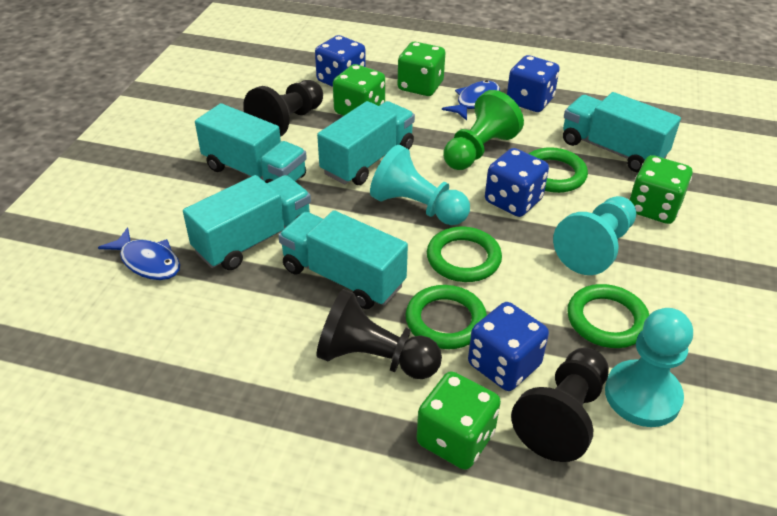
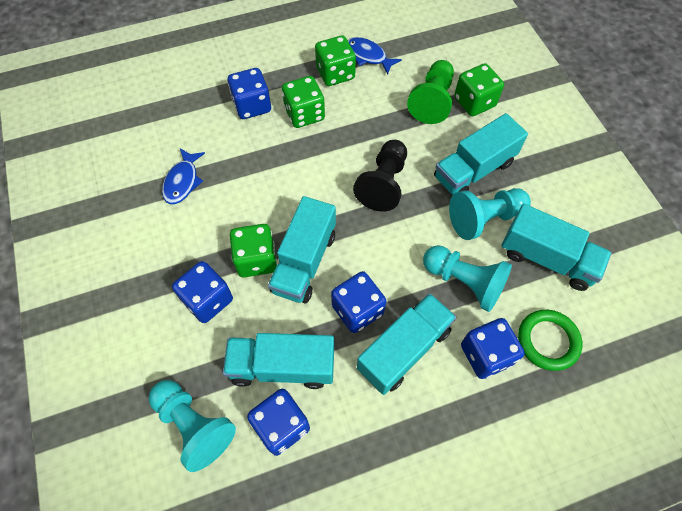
black pawn: [243,80,323,137] [316,289,442,379] [511,347,609,462] = 3 -> [353,140,407,212] = 1
blue dice: [315,35,366,87] [468,302,549,391] [485,148,549,217] [507,55,560,112] = 4 -> [172,261,233,323] [227,68,271,119] [247,389,310,456] [331,271,387,333] [461,318,525,379] = 5
green ring: [405,285,487,349] [427,227,502,282] [528,147,588,193] [567,284,649,348] = 4 -> [518,310,582,371] = 1

